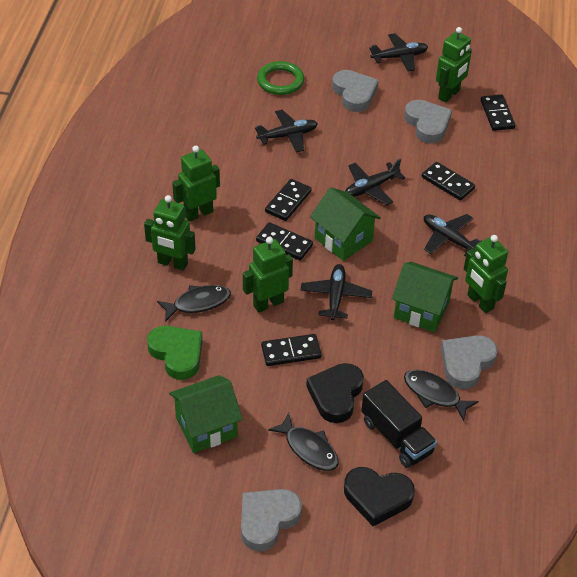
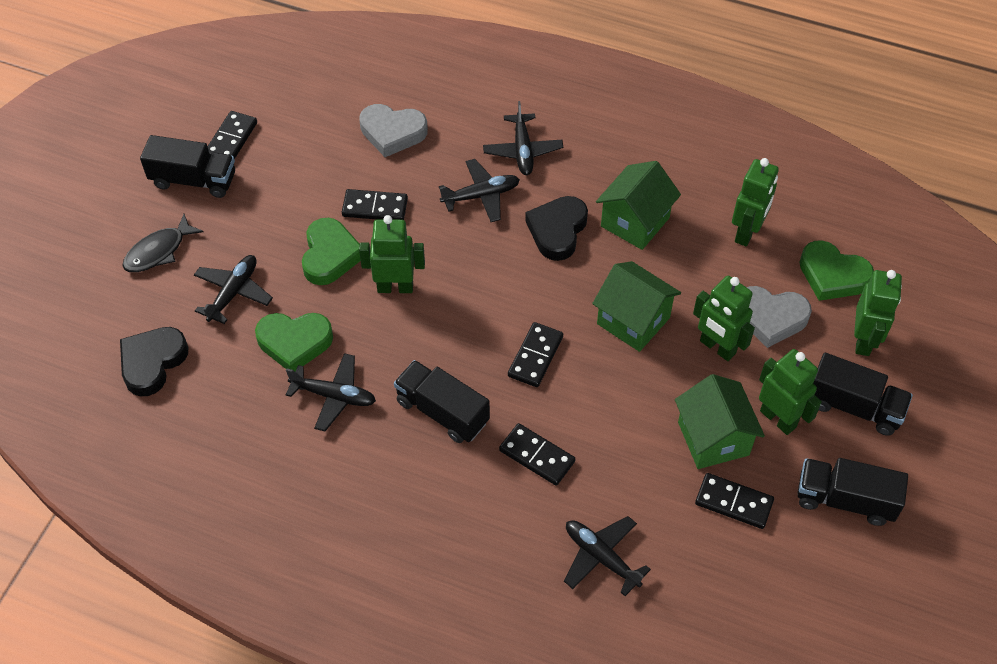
black fish: [157,285,231,322] [268,413,339,471] [404,370,479,421] = 3 -> [122,214,203,272] = 1
black truck: [361,380,437,468] = 1 -> [140,135,235,198] [394,360,490,443] [797,458,908,526] [813,353,913,436] = 4
green heart: [147,326,203,380] = 1 -> [255,313,333,371] [302,218,361,285] [799,240,874,301] = 3
green ring: [257,61,304,95] = 1 -> none = 0
grey heart: [241,489,302,552] [332,70,378,112] [404,100,452,143] [441,335,498,389] = 4 -> [359,104,428,157] [747,286,812,348] = 2

